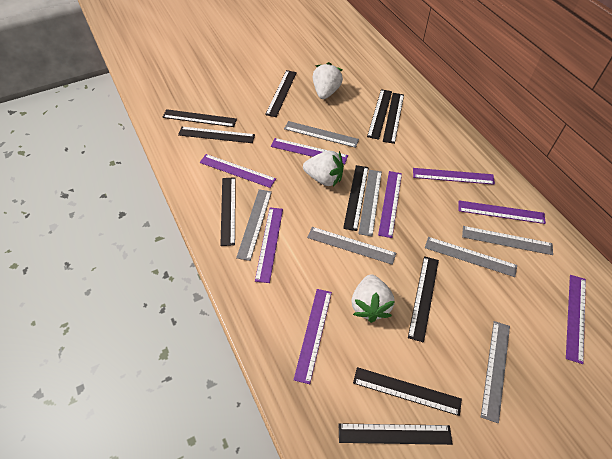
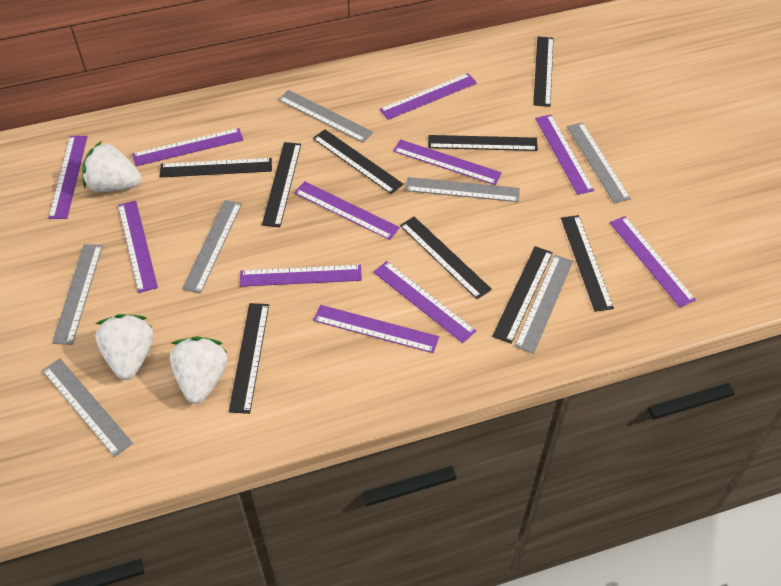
black ruler: [163,109,237,127] [178,127,255,143] [220,177,236,246] [265,70,297,117] [339,423,452,445] [343,165,369,231] [353,367,462,416] [367,89,392,140] [383,93,404,144] [408,256,439,343] = 10 -> [160,158,272,178] [229,303,269,414] [262,142,301,227] [313,129,404,194] [400,217,492,300] [428,135,538,151] [492,246,553,344] [533,37,554,107] [561,215,614,312] = 9
purple ruler: [200,154,276,188] [255,208,283,283] [271,138,348,164] [294,289,332,384] [378,171,402,238] [413,168,495,185] [459,200,546,224] [566,275,586,364] = 8 -> [48,136,87,219] [118,200,158,293] [132,128,243,166] [240,265,362,287] [294,181,400,240] [313,305,439,353] [373,261,476,343] [379,73,477,120] [393,139,502,185] [535,115,594,195] [610,216,696,308] = 11

